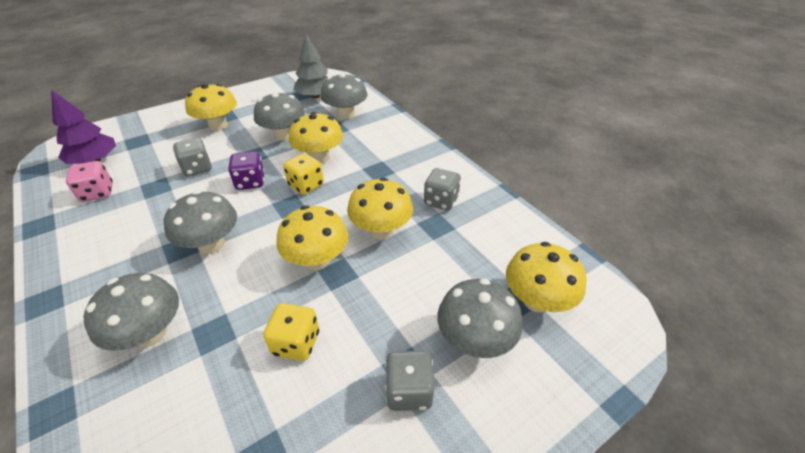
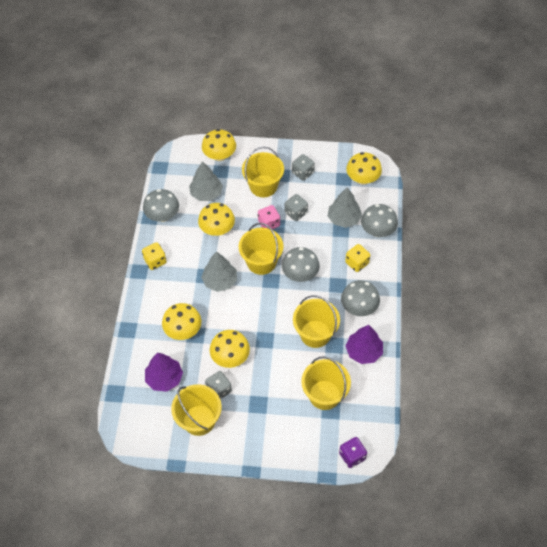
grey mushroom: [83,273,179,351] [164,191,237,254] [254,92,305,141] [320,73,368,119] [437,278,523,358] = 5 -> [143,189,179,222] [282,247,320,282] [341,280,380,316] [361,204,398,237] = 4
grey tree: [293,34,328,99] = 1 -> [189,161,223,201] [201,251,237,292] [328,187,362,228] = 3
purple tree: [51,90,116,164] = 1 -> [145,353,183,392] [346,325,383,364] = 2
yellow bucket: none = 0 -> [171,384,222,436] [239,223,284,275] [242,146,284,197] [293,295,340,348] [301,356,351,410] = 5

